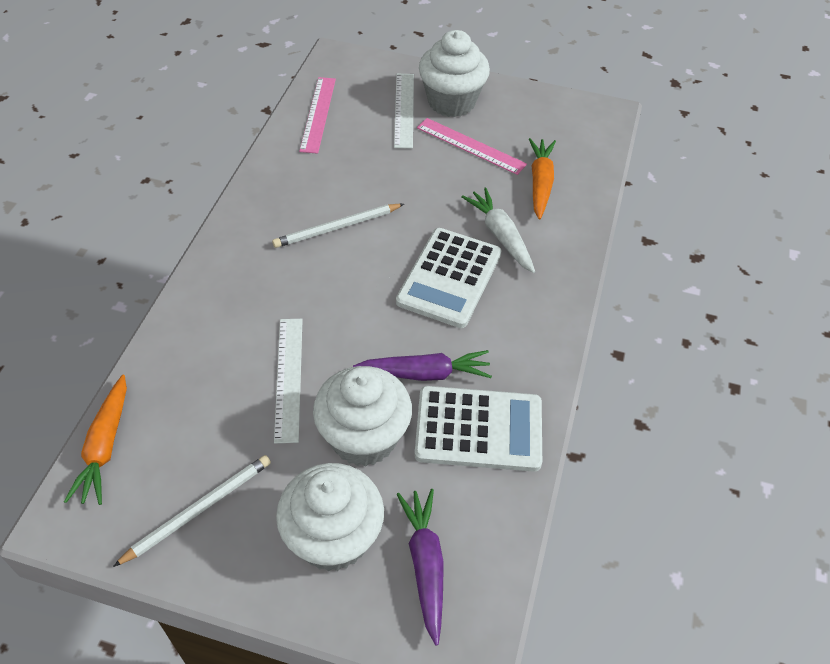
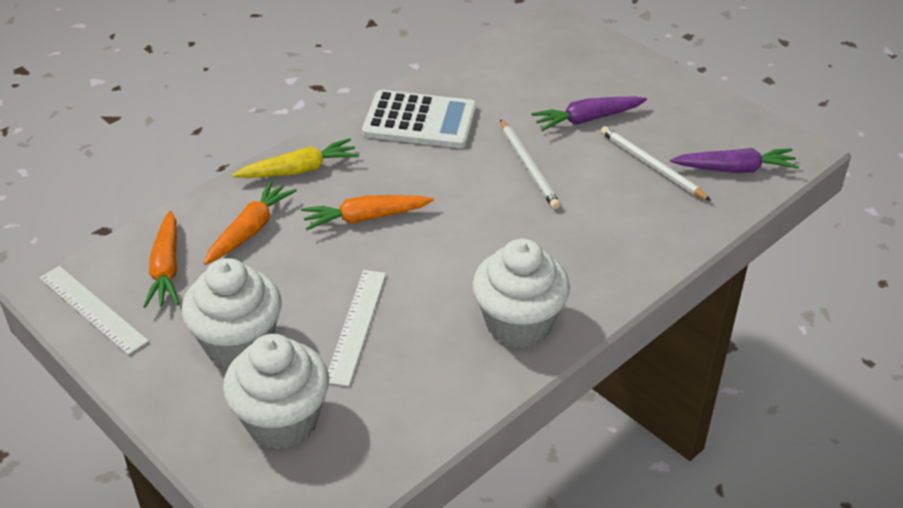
orange carrot: [64,375,127,505] [529,138,556,219] = 2 -> [143,210,179,308] [204,180,297,265] [301,195,434,230] = 3
pink ruler: [299,77,336,154] [417,118,527,175] = 2 -> none = 0
white calculator: [396,228,502,328] [415,386,542,472] = 2 -> [362,90,476,148] = 1
white carrot: [462,187,535,273] = 1 -> none = 0
yellow carrot: none = 0 -> [232,138,359,178] = 1

